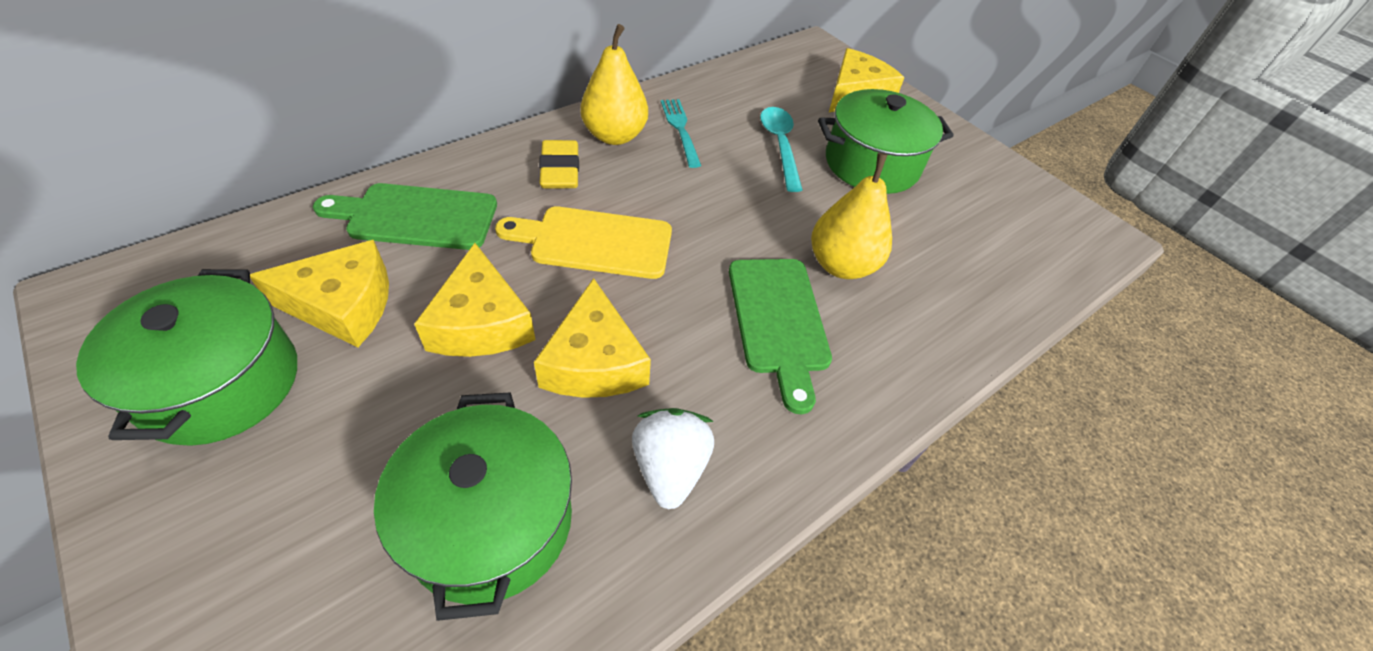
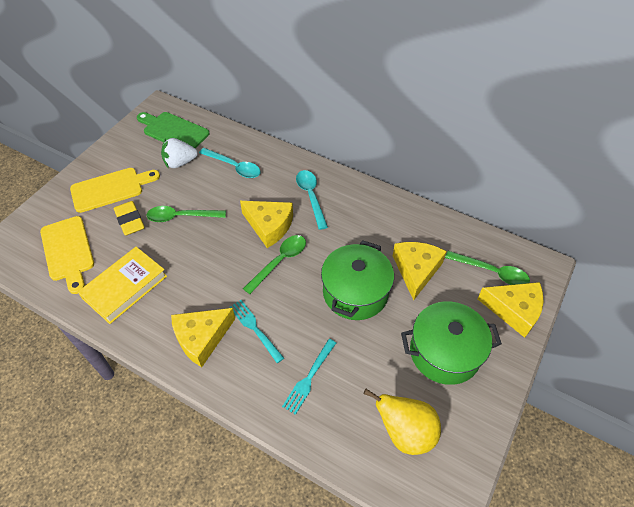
green cutting board: [313,183,497,250] [729,259,832,414] = 2 -> [137,112,209,149] = 1
green pot: [76,269,297,446] [374,392,572,621] [818,89,954,194] = 3 -> [321,240,394,320] [401,302,502,385] = 2
green spoon: none = 0 -> [146,206,226,222] [243,235,306,294] [445,251,530,285] = 3
turquoise fork: [661,99,701,168] = 1 -> [229,300,284,363] [282,339,336,415] = 2
turquoise spoon: [760,107,803,192] = 1 -> [199,148,261,178] [296,170,328,230] = 2
yellow book: none = 0 -> [78,247,167,324] = 1
yellow cutting board: [495,206,672,279] = 1 -> [40,216,94,294] [70,168,160,213] = 2
yellow pear: [580,24,648,145] [811,153,892,279] = 2 -> [364,389,441,455] = 1

